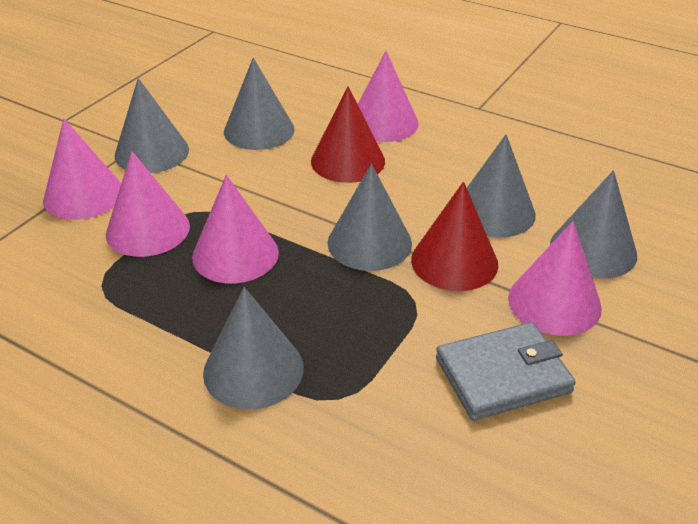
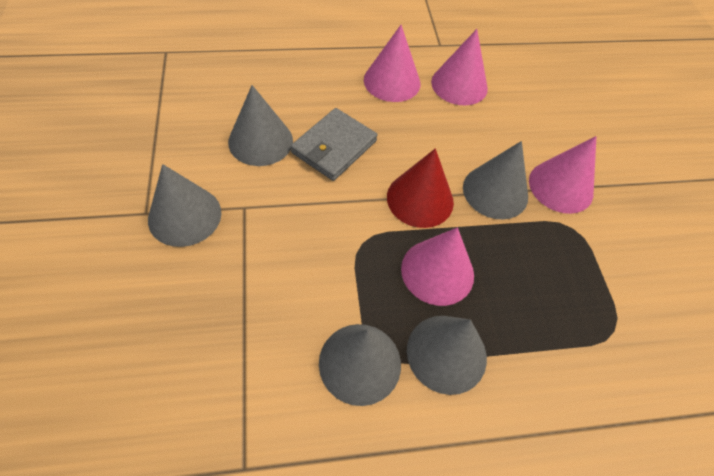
grey cone: [115,78,189,173] [203,287,304,410] [224,58,295,150] [327,164,412,271] [467,134,536,238] [550,170,637,278] = 6 -> [148,164,221,247] [228,85,293,166] [319,324,401,406] [407,316,487,395] [463,141,528,219] = 5
pink cone: [43,119,121,220] [106,151,190,257] [192,175,279,283] [358,51,419,142] [508,221,602,336] = 5 -> [364,25,420,102] [401,227,474,306] [431,29,488,105] [529,136,597,214] = 4
red cone: [311,86,385,183] [411,182,498,291] = 2 -> [387,148,454,228] = 1

